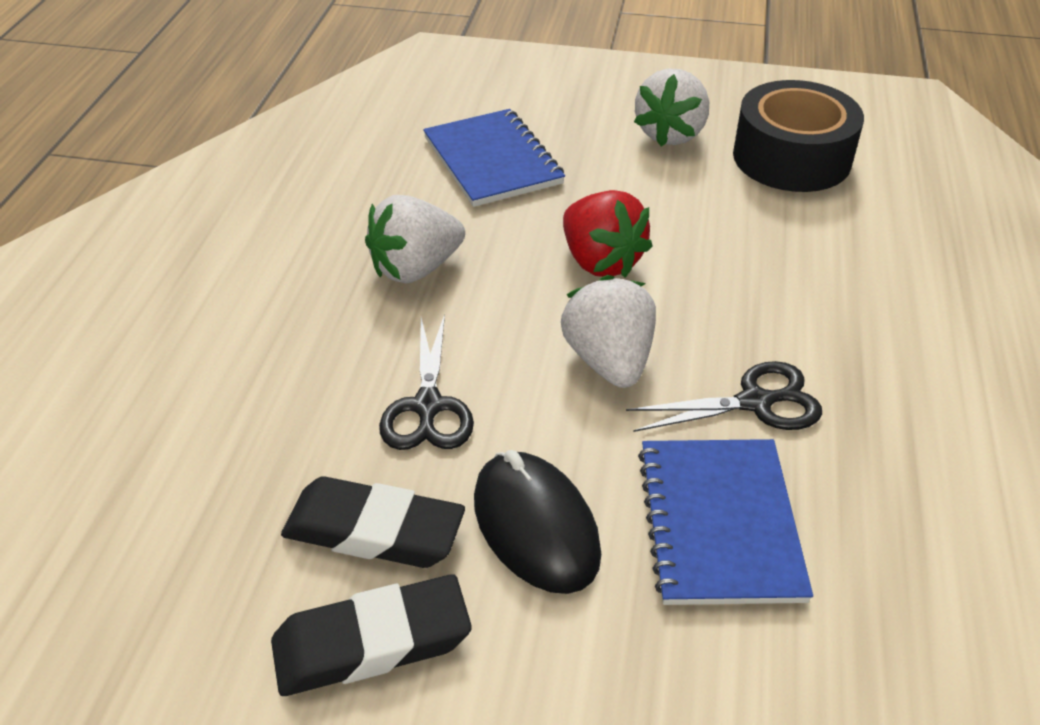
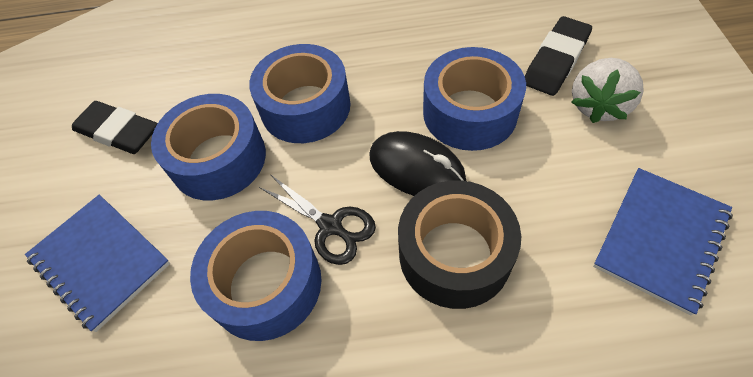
black scissors: [379,314,474,450] [626,361,822,432] = 2 -> [259,174,376,265] = 1
blue tape: none = 0 -> [151,94,266,201] [190,211,322,341] [249,44,350,143] [423,47,526,151] = 4
red strawberry: [563,190,652,278] = 1 -> none = 0
white strawberry: [365,195,465,283] [561,275,656,388] [634,69,709,147] = 3 -> [571,58,644,123] = 1

